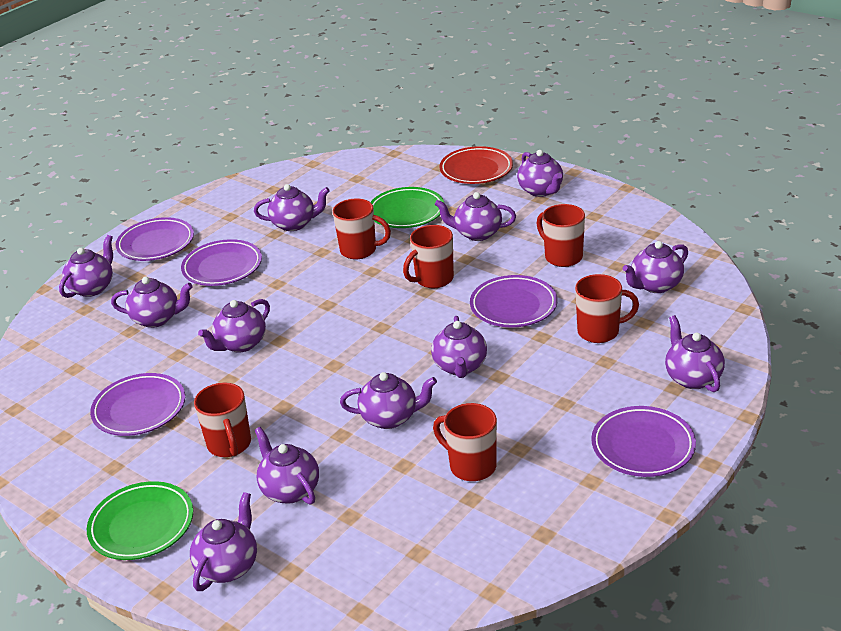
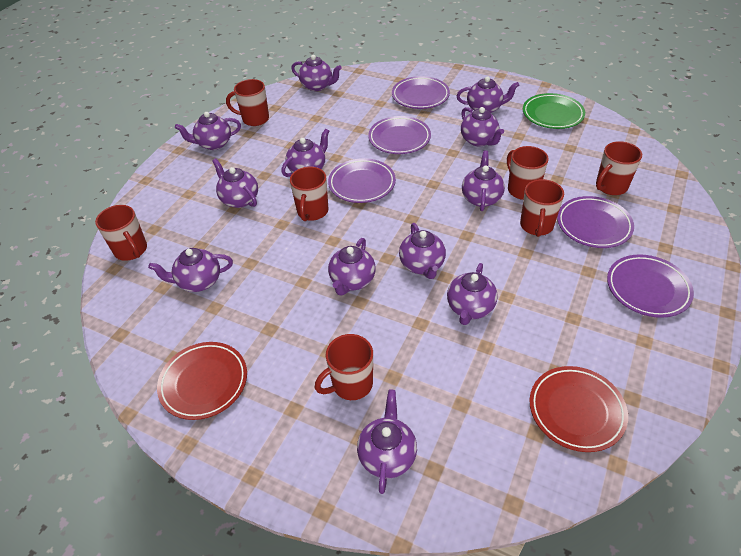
green plate: [87,481,193,560] [371,187,445,228] = 2 -> [523,93,585,129] = 1
red mug: [194,382,251,457] [333,199,391,259] [403,225,454,288] [433,403,497,481] [537,204,585,267] [575,274,639,343] = 6 -> [95,205,147,261] [226,79,269,126] [290,167,329,221] [315,334,373,400] [507,146,549,200] [520,179,564,237] [596,141,642,195] = 7
red plate: [439,146,513,184] = 1 -> [157,342,247,420] [529,366,628,452] = 2

